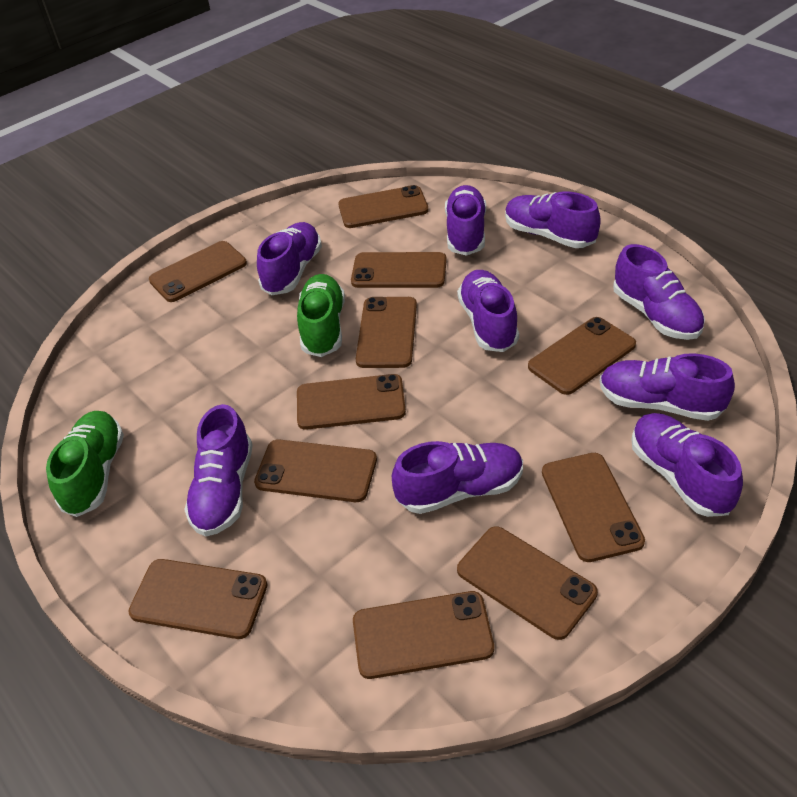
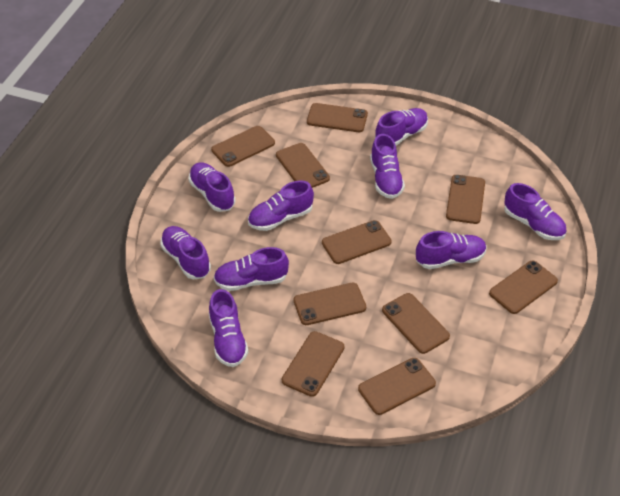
brown phone: [128,559,267,639] [149,241,247,302] [254,439,377,502] [297,374,406,430] [338,185,429,228] [351,252,447,288] [353,591,494,679] [356,297,417,368] [457,526,598,640] [528,317,636,395] [542,453,645,562] = 11 -> [211,126,275,167] [276,143,330,188] [282,331,345,397] [293,283,366,325] [307,103,368,132] [322,220,392,264] [358,358,436,415] [382,293,450,354] [446,175,485,224] [489,261,558,314] = 10
green shoe: [46,411,124,517] [297,274,345,357] = 2 -> none = 0

